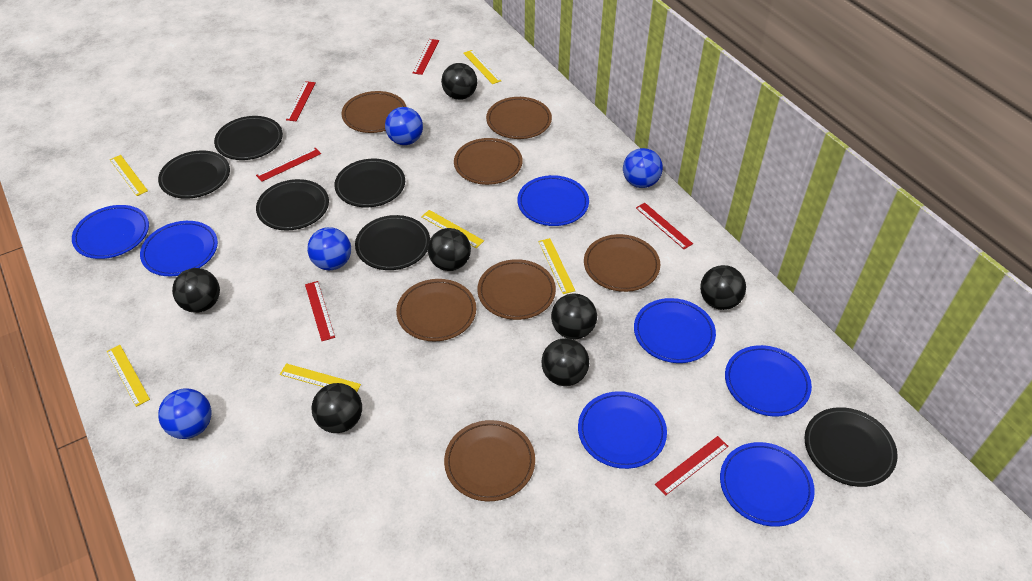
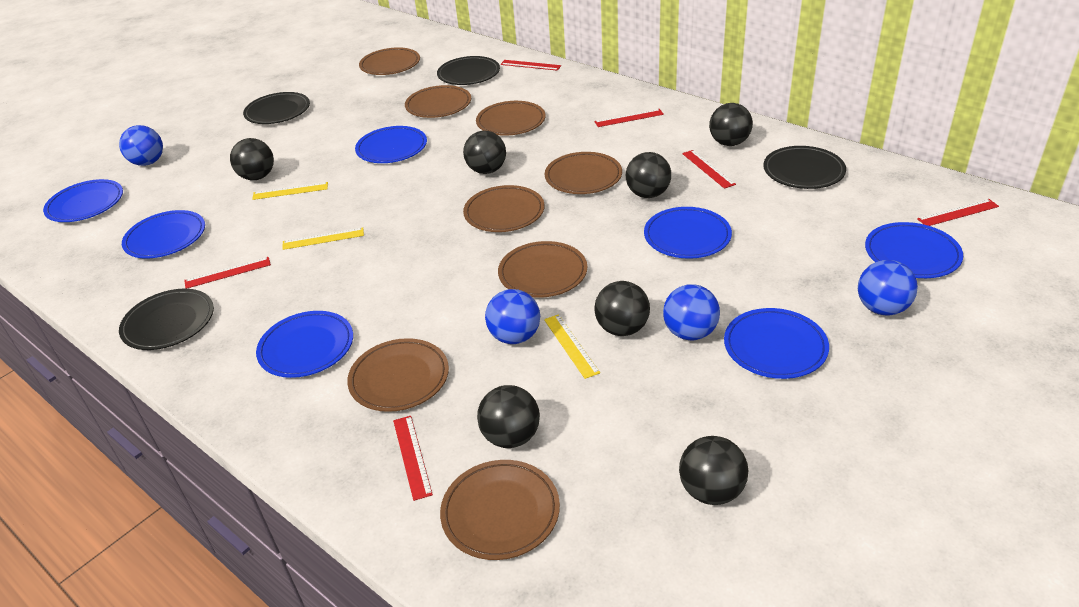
black plate: [158,150,230,199] [214,116,283,160] [256,179,329,230] [334,159,405,207] [355,215,430,270] [805,407,898,487] = 6 -> [119,289,214,350] [243,92,310,124] [437,56,500,85] [763,146,846,189] = 4
brown plate: [341,91,407,133] [396,279,476,341] [444,420,535,501] [454,138,523,185] [477,259,556,320] [486,97,552,139] [584,234,660,292] = 7 -> [347,338,449,412] [359,47,420,75] [405,85,471,118] [440,460,560,560] [463,185,544,232] [476,101,546,136] [498,241,587,298] [545,152,622,194] = 8
yellow ruler: [107,345,150,407] [110,155,148,196] [280,363,361,392] [421,210,484,248] [463,50,502,84] [538,238,575,294] = 6 -> [252,182,328,200] [282,227,364,250] [544,314,600,379] = 3

